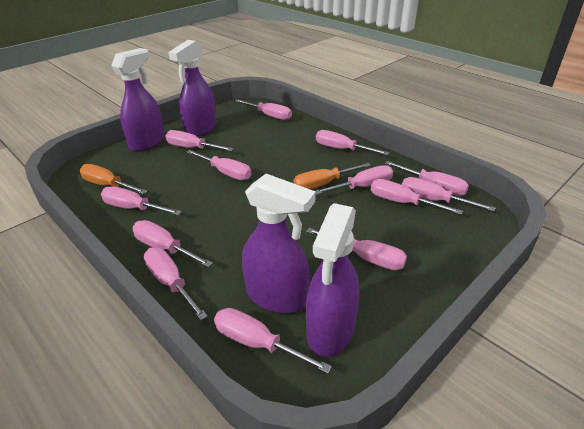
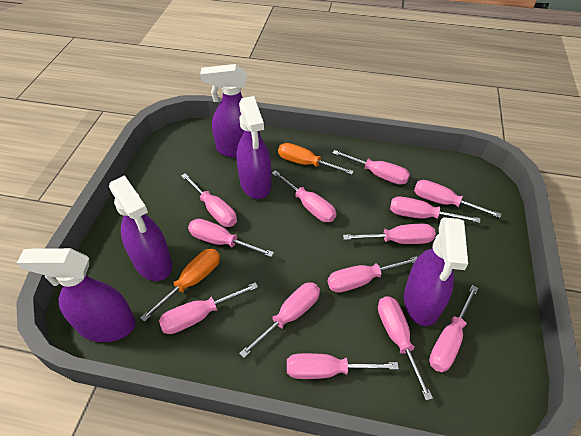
purple spray bottle: [111,48,165,151] [168,40,217,137] [242,174,316,313] [305,203,359,357] = 4 -> [17,248,136,342] [109,175,172,281] [200,64,260,158] [237,96,271,199] [404,217,468,326] = 5

